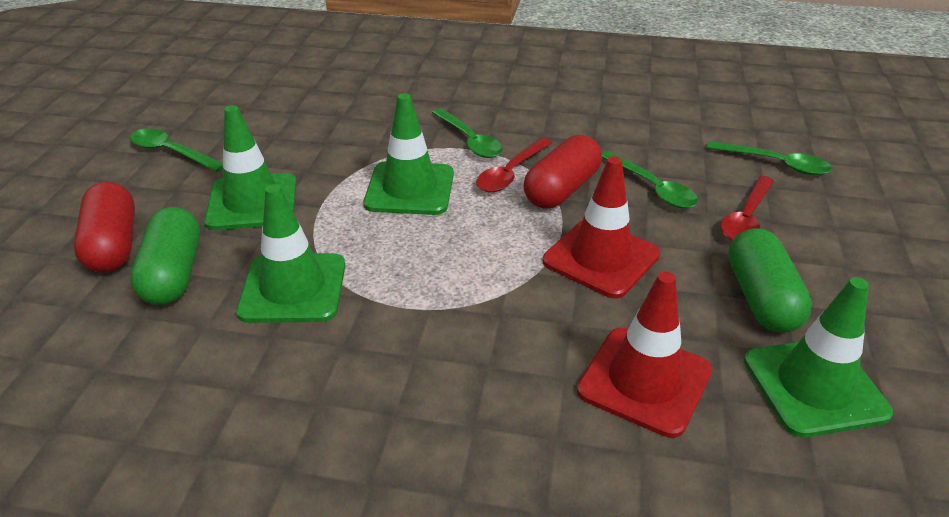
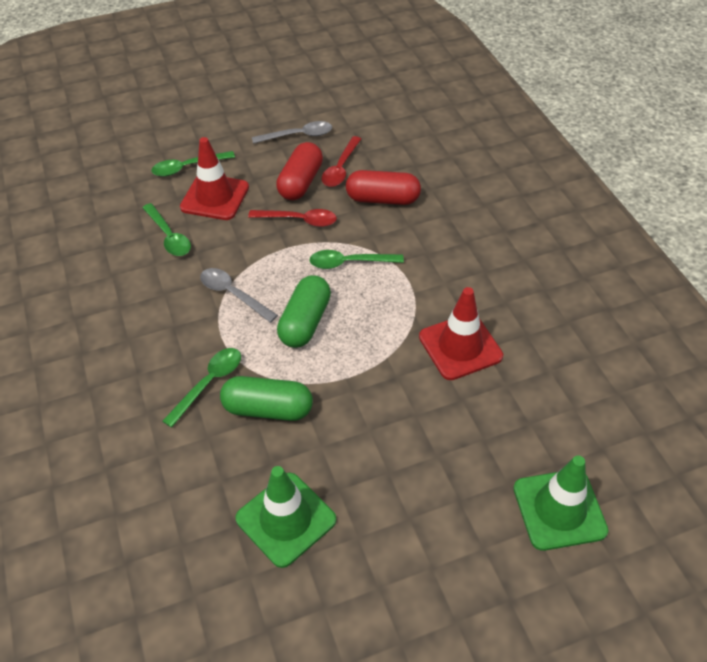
green traffic cone: [204,105,296,230] [236,184,345,323] [364,93,454,215] [744,277,893,437] = 4 -> [235,466,336,568] [513,455,608,551] = 2
grey spoon: none = 0 -> [200,268,278,323] [252,121,332,144] = 2

